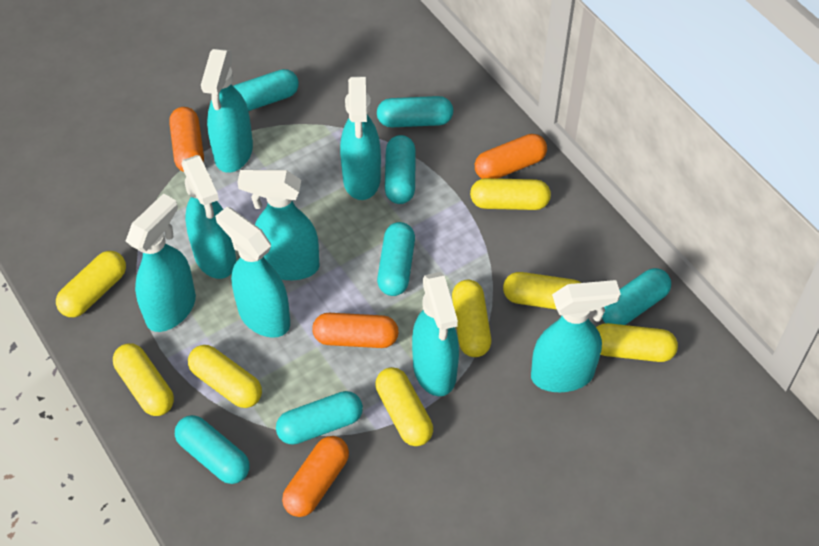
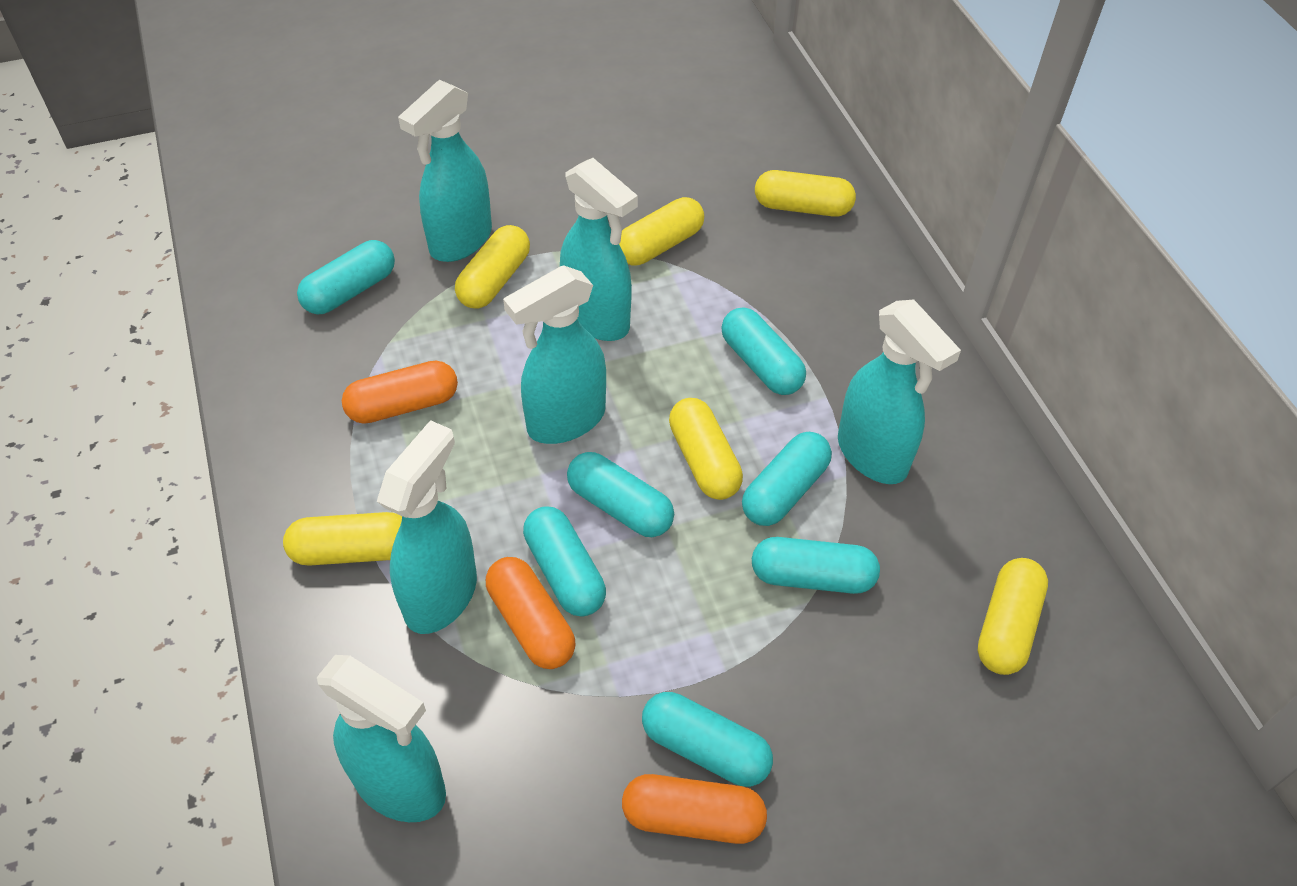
orange capsule: [169,107,204,172] [282,436,349,517] [312,313,399,348] [475,134,547,179] = 4 -> [342,361,458,424] [486,557,575,669] [622,774,767,844] = 3
turquoise spray bottle: [126,193,196,332] [181,155,236,279] [201,49,253,173] [215,207,290,338] [237,170,319,280] [340,76,381,200] [412,272,459,396] [531,280,621,392] = 8 -> [317,655,446,822] [377,420,477,634] [398,80,492,262] [503,265,606,444] [560,158,638,341] [838,300,961,484] = 6
yellow capsule: [56,251,126,317] [113,344,174,416] [188,345,262,408] [375,367,433,446] [452,280,491,357] [470,178,551,210] [503,272,581,310] [596,323,678,362] = 8 -> [283,512,402,566] [455,225,530,308] [619,197,704,265] [669,398,743,500] [755,170,856,217] [977,558,1048,675] = 6

